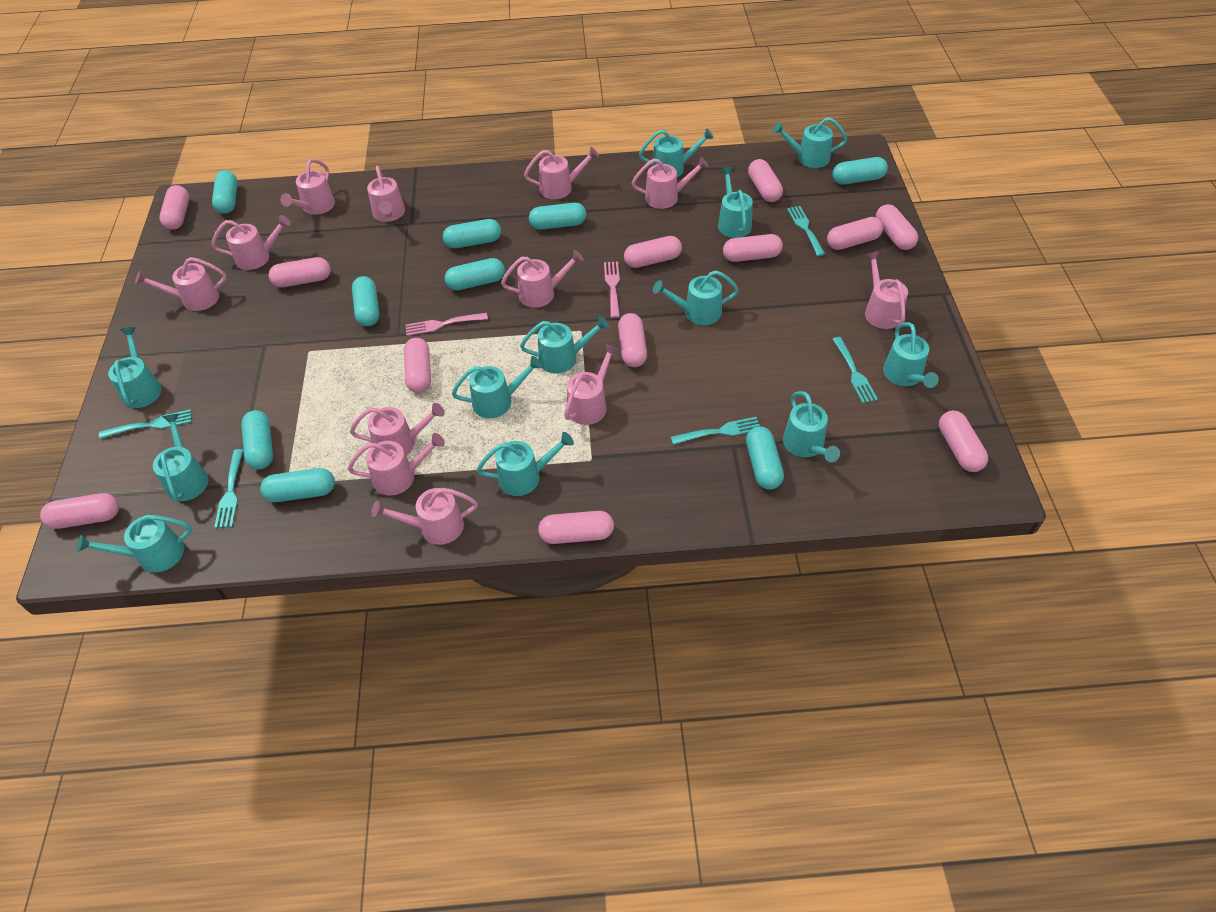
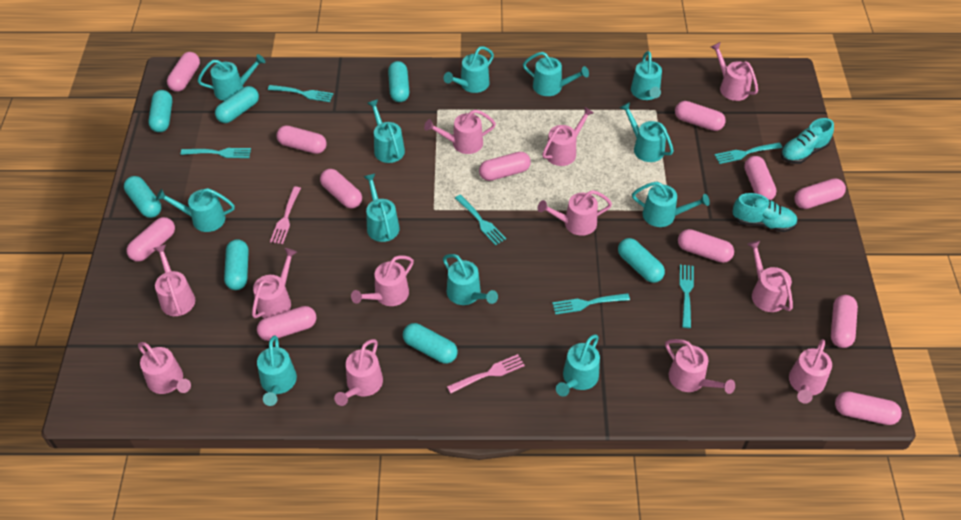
turquoise capsule: [212,170,238,214] [241,410,273,469] [260,468,335,502] [352,276,379,326] [443,219,501,248] [445,258,505,290] [529,203,586,230] [746,426,784,490] [833,157,888,185] = 9 -> [124,176,161,218] [148,90,172,132] [215,86,259,123] [224,239,249,290] [388,61,409,102] [403,323,458,364] [618,238,665,283] = 7
turquoise fork: [99,409,191,439] [214,449,243,528] [671,417,760,445] [787,206,825,256] [832,337,878,404] = 5 -> [181,148,251,158] [268,85,333,102] [455,194,506,245] [552,293,630,315] [679,265,694,328] [715,142,782,164] = 6
turquoise shoe: none = 0 -> [732,193,798,232] [781,118,834,164] = 2

